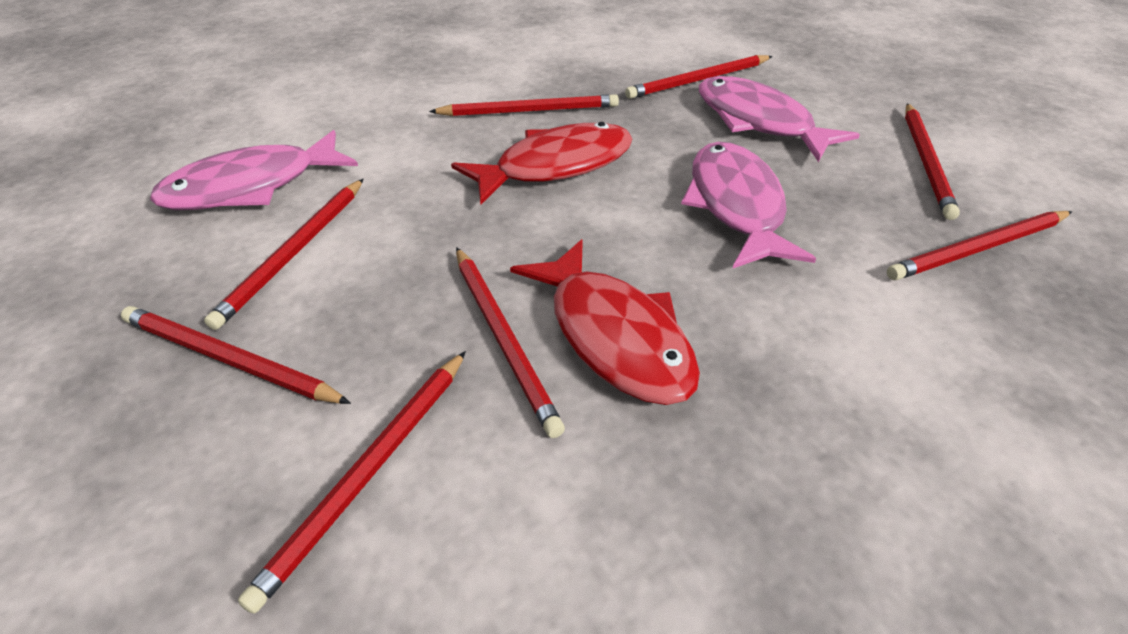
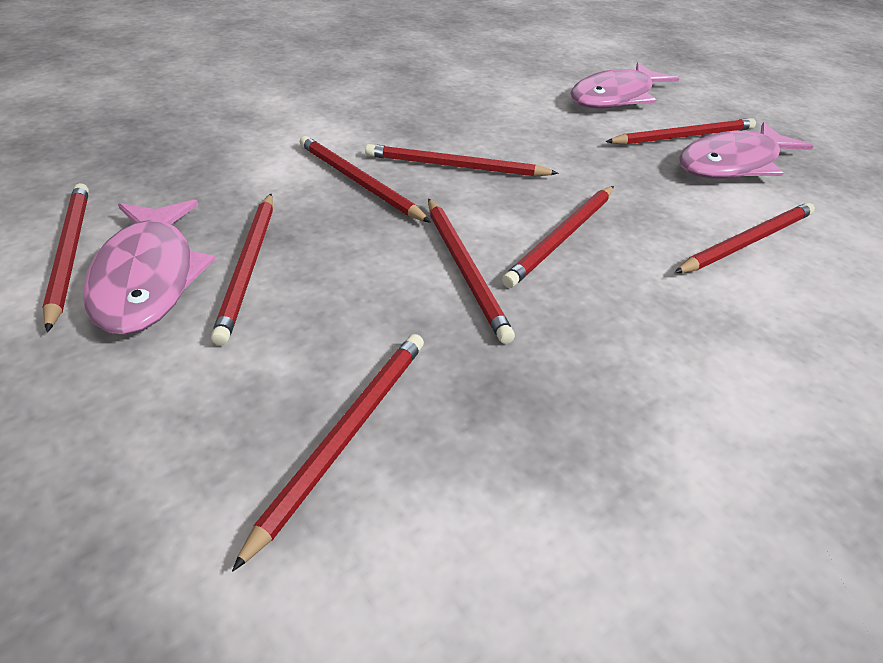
red fish: [451,122,632,204] [510,239,700,405] = 2 -> none = 0
red pencil: [121,306,351,404] [204,179,363,330] [238,351,466,614] [429,94,619,116] [456,247,565,438] [625,55,773,99] [887,211,1072,280] [905,103,960,220] = 8 -> [42,183,89,332] [211,194,273,346] [232,334,424,571] [300,136,431,223] [365,144,559,177] [428,198,515,344] [502,186,614,288] [606,118,756,145] [674,202,815,273] = 9

